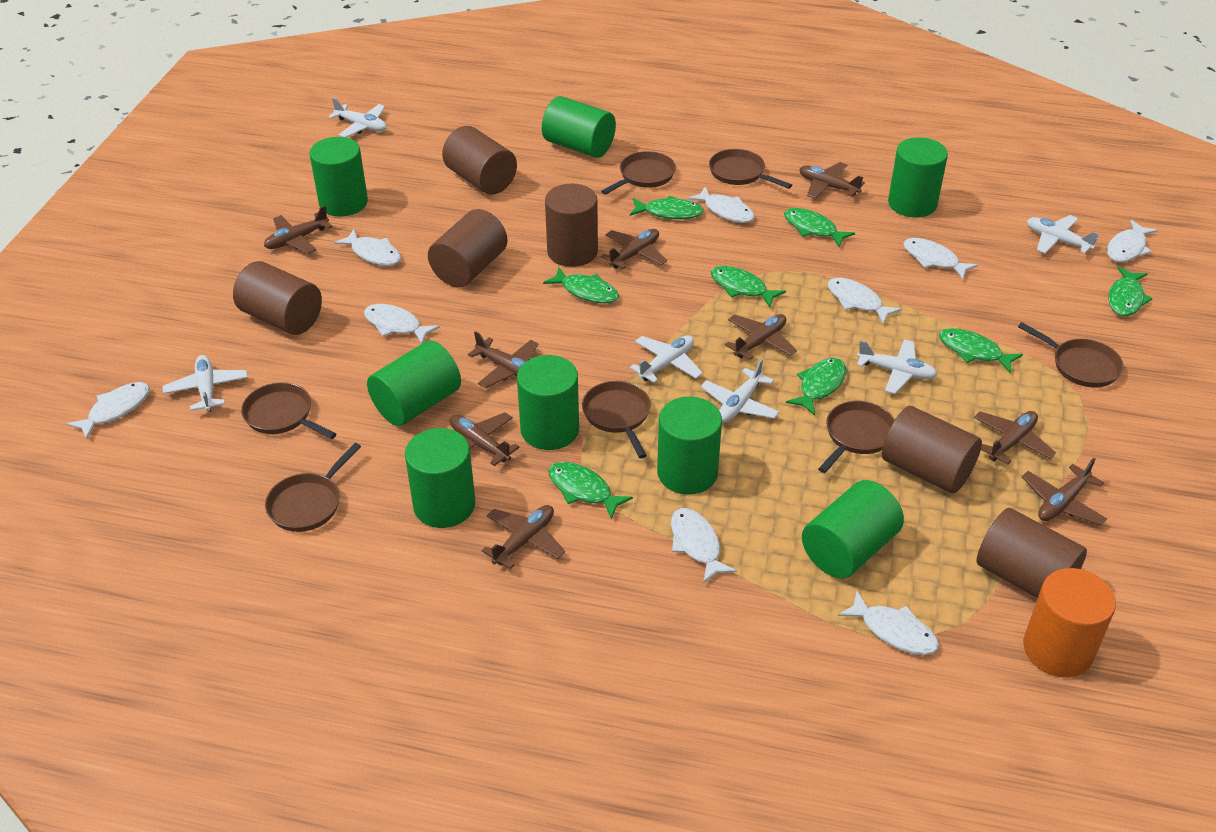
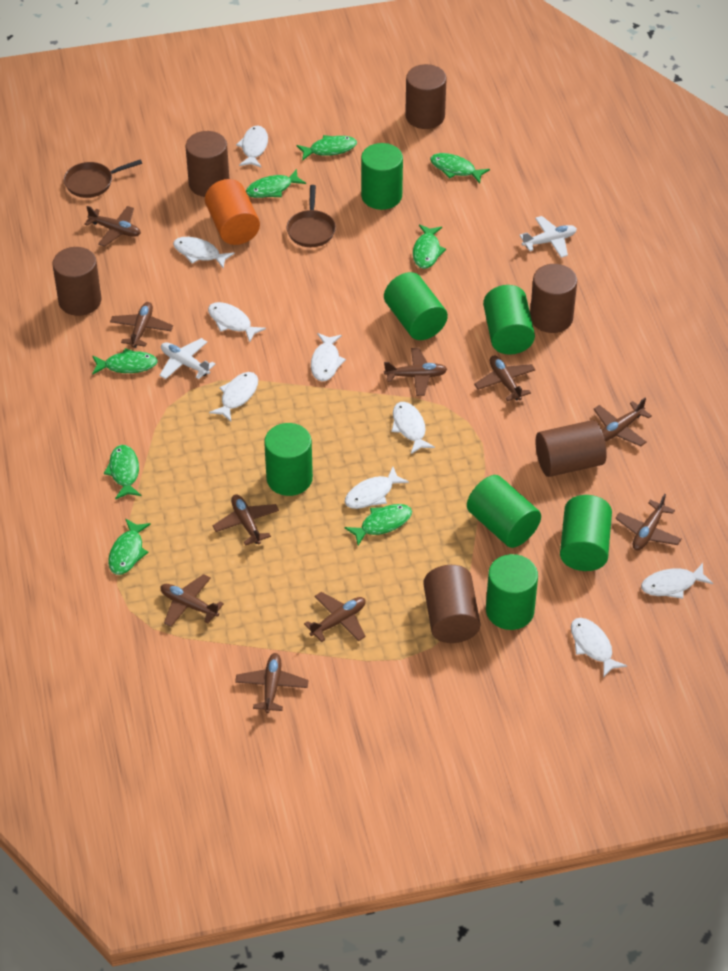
brown pan: [241,382,336,439] [265,443,361,532] [582,381,651,458] [601,151,676,195] [709,149,792,189] [818,401,895,473] [1018,322,1123,388] = 7 -> [64,159,142,198] [286,185,336,247] = 2
brown plane: [264,206,333,254] [450,412,520,466] [468,331,538,388] [482,505,565,569] [601,229,667,269] [725,314,797,360] [799,162,865,199] [974,411,1056,464] [1022,458,1107,526] = 9 -> [84,206,141,247] [110,302,173,348] [160,574,224,627] [212,494,279,546] [235,653,309,714] [304,592,366,642] [384,348,447,396] [474,355,536,401] [594,398,652,446] [615,494,682,551] = 10
green cylinder: [310,137,368,216] [367,340,461,426] [405,428,476,528] [517,355,579,450] [542,96,616,158] [657,397,722,495] [802,480,904,579] [888,137,948,217] = 8 -> [264,423,313,496] [361,143,403,210] [384,272,448,340] [467,475,541,548] [483,285,535,355] [486,554,538,630] [560,495,612,571] = 7
white plane: [162,355,248,412] [328,98,387,137] [630,335,703,383] [701,359,779,423] [857,339,937,394] [1027,215,1099,253] = 6 -> [159,338,215,379] [519,216,577,258] = 2

